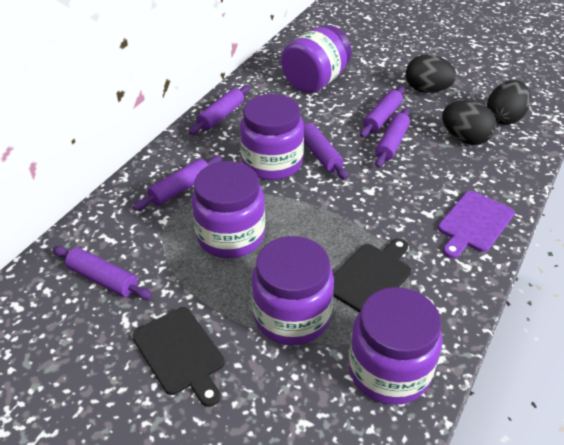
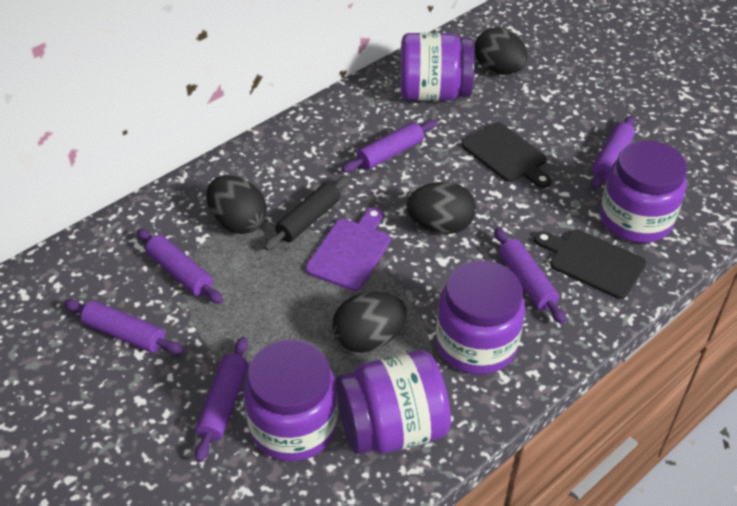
black egg: [406,54,457,93] [442,101,497,145] [487,80,531,125] = 3 -> [206,175,267,234] [332,292,407,353] [406,182,476,234] [475,27,528,74] = 4
black rolling pin: none = 0 -> [264,176,350,250] = 1

